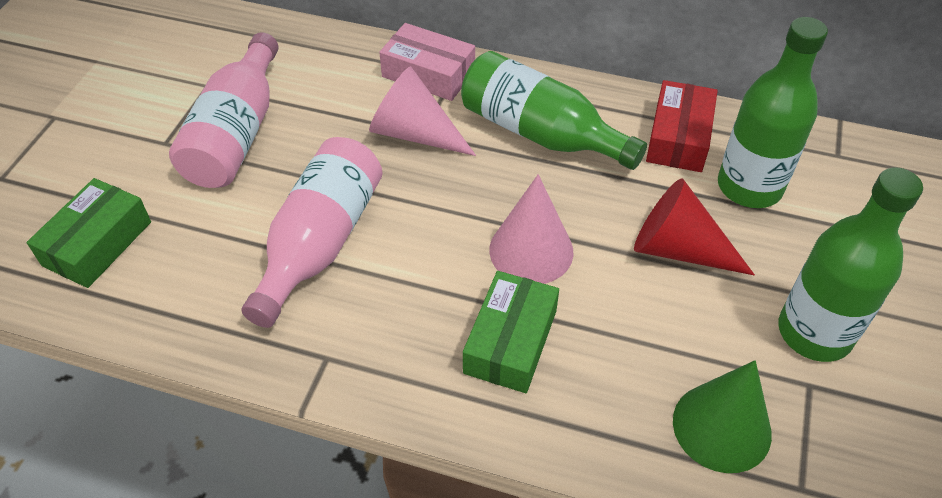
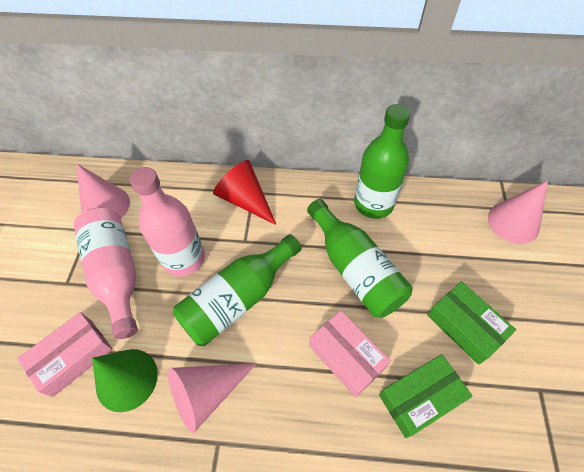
pink box: [379,23,475,101] = 1 -> [17,312,112,397] [309,310,391,398] = 2
pink cone: [369,66,476,156] [489,174,574,284] = 2 -> [76,164,130,218] [168,363,257,433] [488,180,548,244] = 3
red box: [646,80,718,172] = 1 -> none = 0

